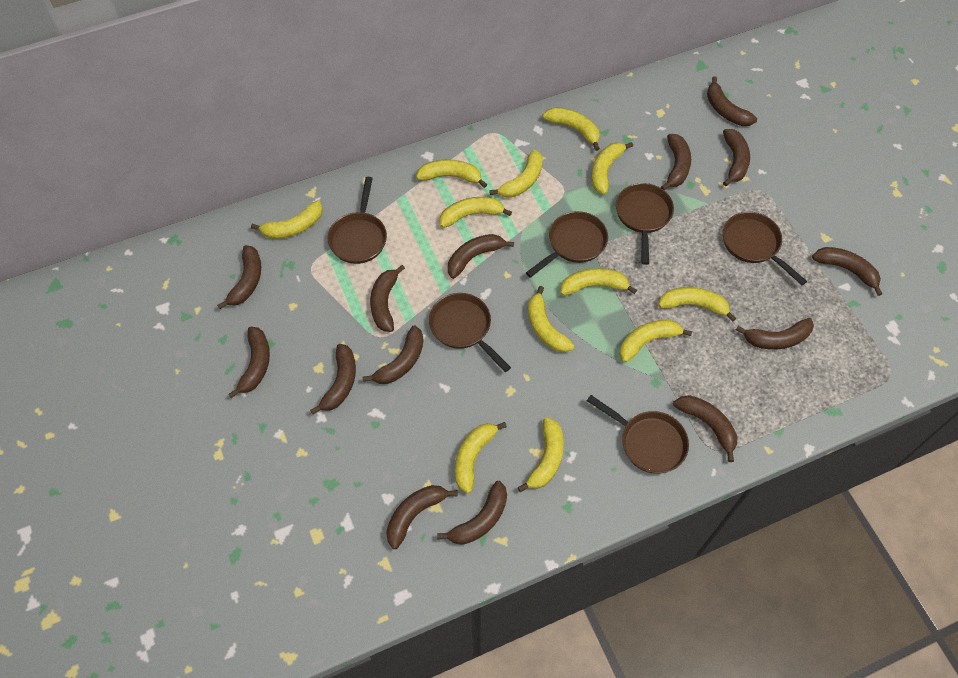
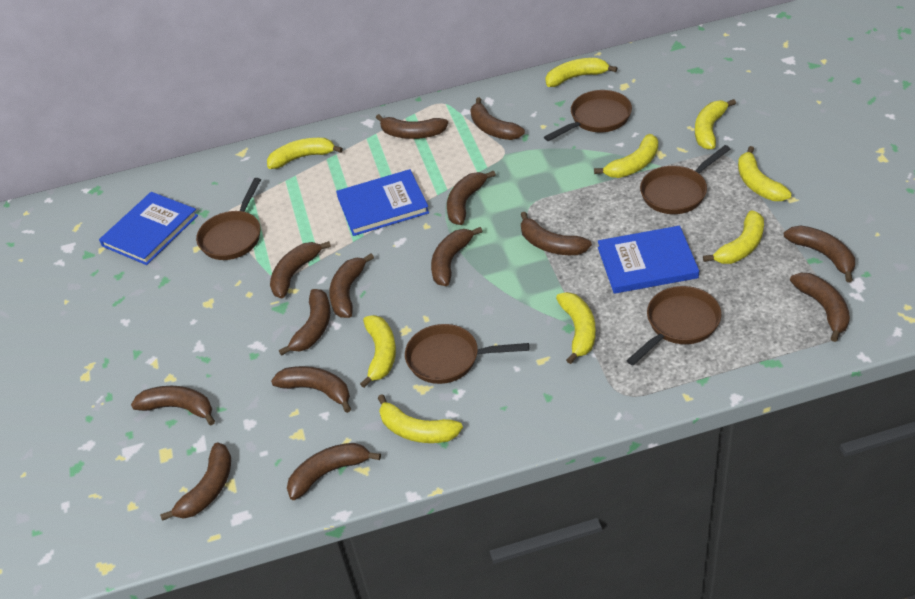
blue book: none = 0 -> [99,192,198,265] [336,169,429,236] [598,226,699,294] = 3
brown pan: [328,177,387,264] [429,293,511,372] [526,211,608,278] [587,395,689,474] [616,183,674,265] [723,212,807,285] = 6 -> [196,178,261,260] [405,324,529,384] [544,90,632,141] [626,286,721,365] [640,145,730,214] = 5
yellow banana: [251,201,323,239] [416,160,487,188] [440,197,512,228] [455,422,507,494] [489,150,543,198] [518,417,564,492] [528,286,574,352] [543,107,600,151] [560,268,637,296] [592,142,633,195] [620,320,692,363] [658,287,736,322] = 12 -> [267,138,343,169] [360,315,396,388] [378,394,463,443] [545,58,617,87] [556,292,596,364] [594,134,658,178] [695,99,736,150] [703,210,764,264] [738,146,792,201] = 9

